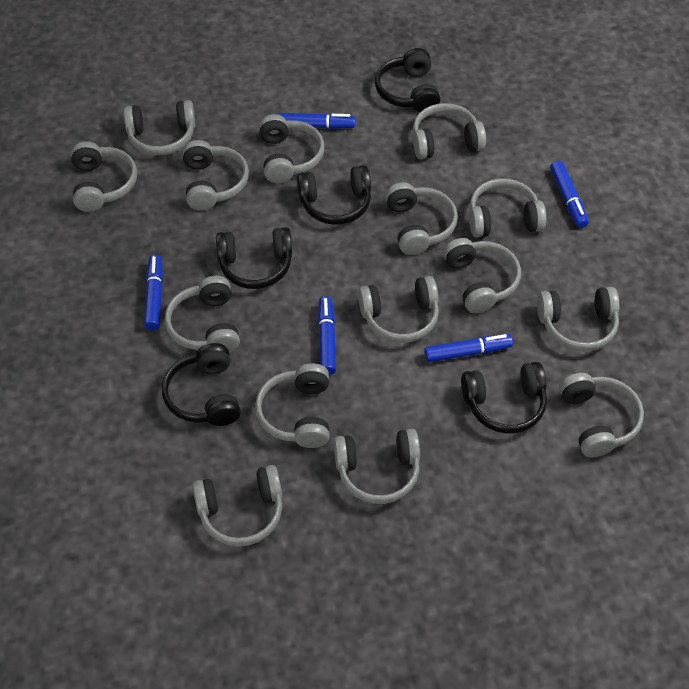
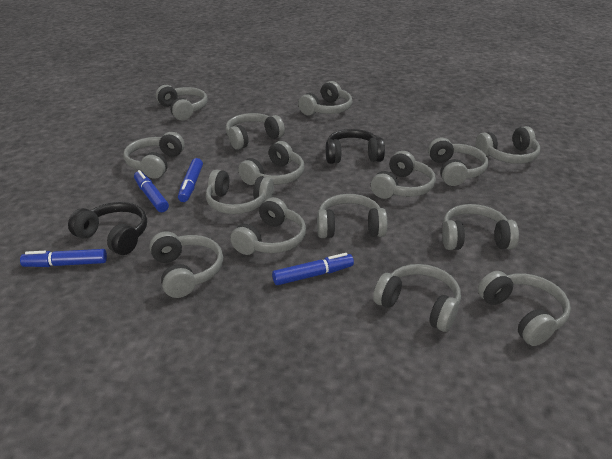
black headphones: [162,343,241,426] [216,227,292,289] [297,165,371,225] [375,48,440,113] [461,362,547,434] = 5 -> [68,202,147,255] [326,129,385,164] = 2
blue marker: [144,255,163,330] [279,113,356,129] [318,296,336,375] [424,334,513,362] [550,161,589,228] = 5 -> [20,249,107,267] [134,170,169,212] [178,158,203,202] [272,253,354,285] = 4

